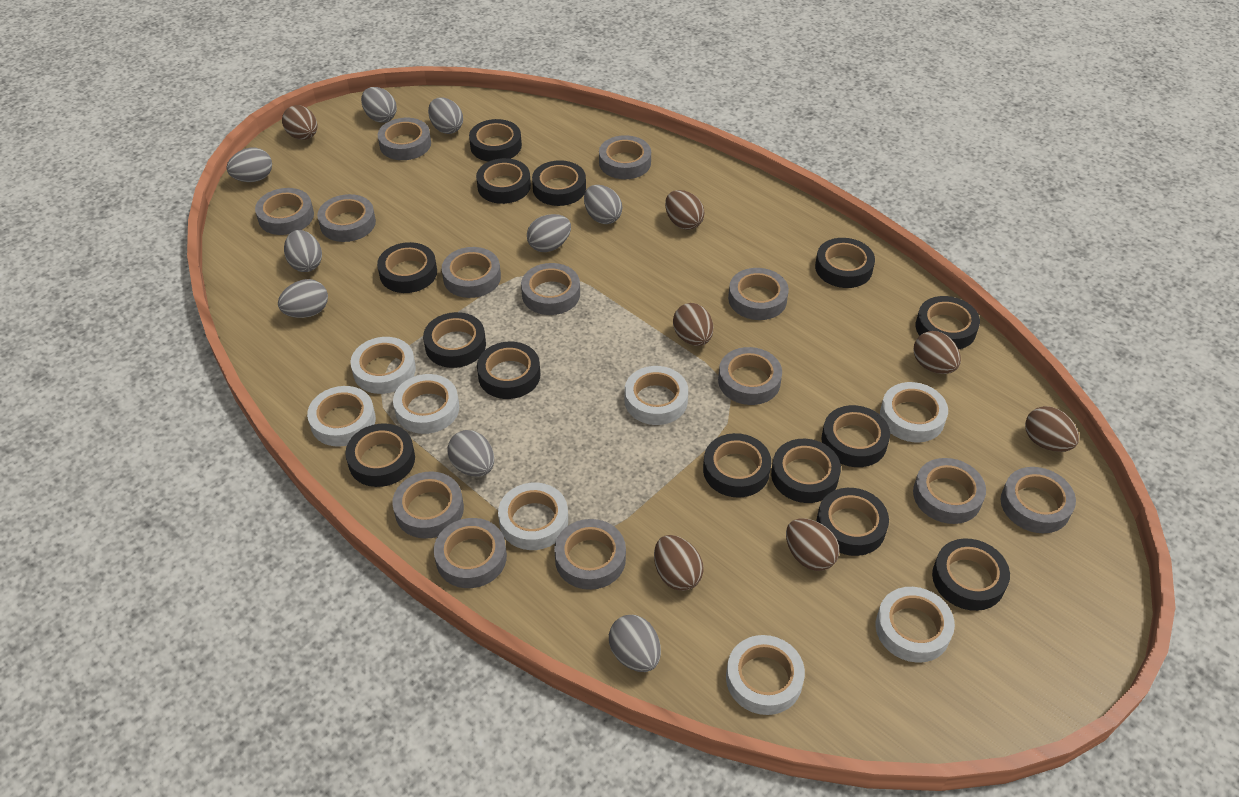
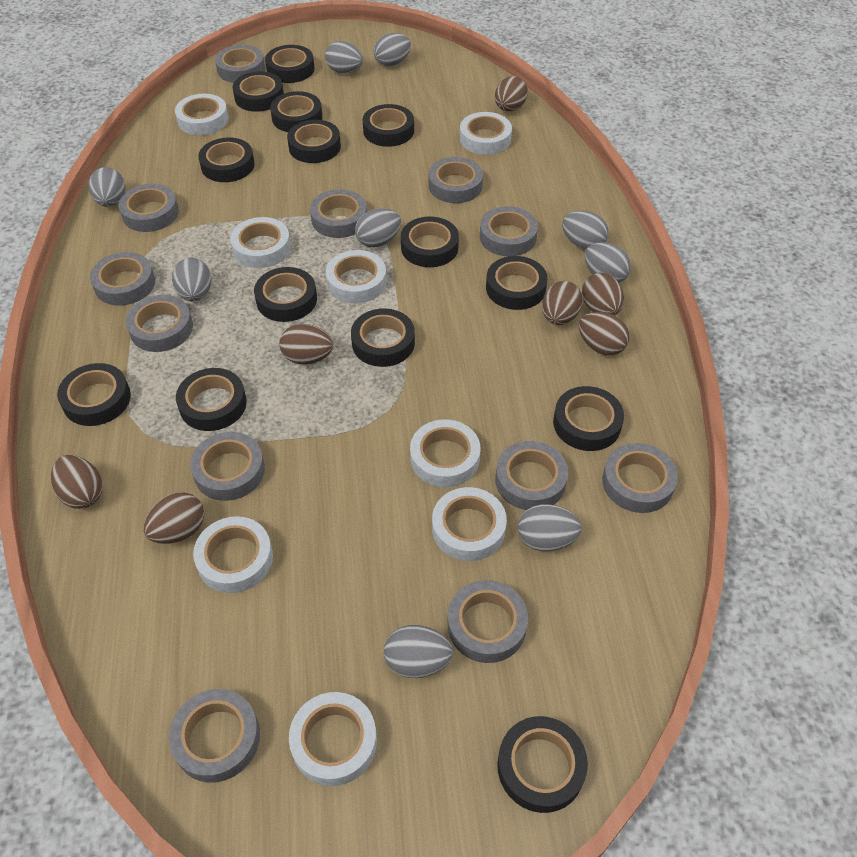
grey tape: [255,188,314,235] [317,194,376,242] [378,118,431,160] [392,471,464,539] [434,518,507,588] [442,247,501,298] [521,263,580,315] [554,519,626,590] [599,135,651,179] [718,347,782,405] [728,268,789,320] [913,458,986,524] [1001,467,1076,533] = 13 -> [90,252,155,306] [118,184,179,232] [126,295,193,352] [169,689,260,783] [190,432,265,501] [215,45,265,83] [310,189,367,238] [428,157,483,203] [447,580,528,663] [480,206,538,256] [495,441,568,510] [602,443,678,513] = 12

